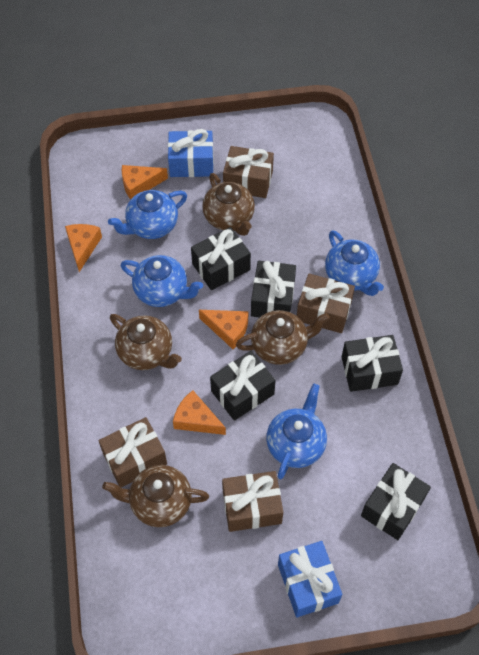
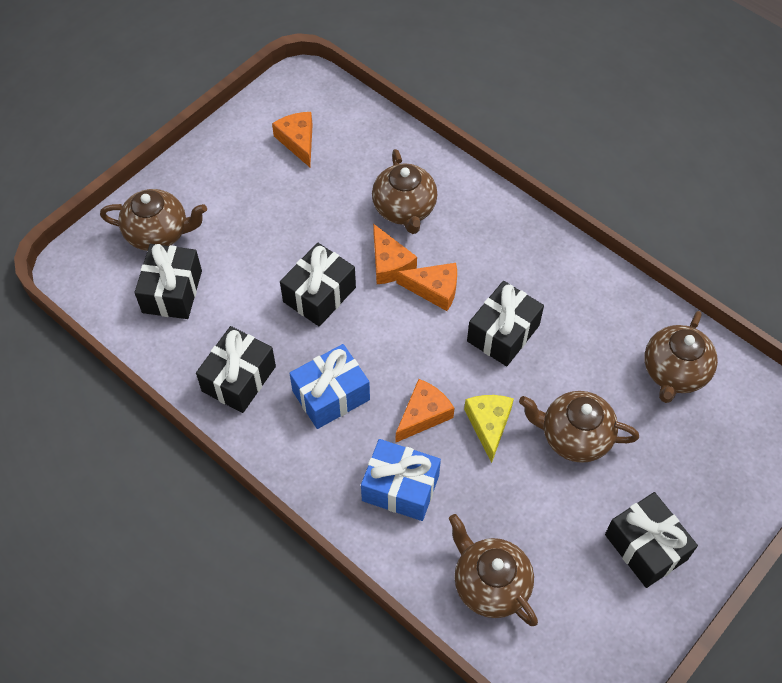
blue teapot: [108,190,187,239] [120,255,203,307] [266,384,327,479] [325,230,384,296] = 4 -> none = 0
brown gift: [99,417,167,488] [222,471,283,532] [223,146,274,198] [297,274,355,333] = 4 -> none = 0
brown teapot: [102,465,209,527] [110,314,182,370] [202,173,255,236] [236,310,330,365] = 4 -> [100,189,207,251] [372,149,437,234] [449,514,538,626] [519,391,639,463] [644,311,718,403] = 5
yellow cheese: none = 0 -> [464,395,514,463] = 1

